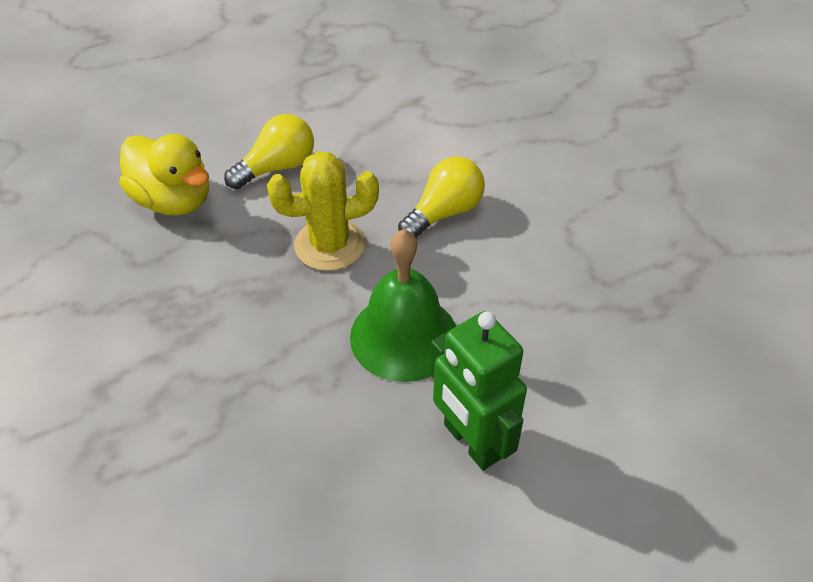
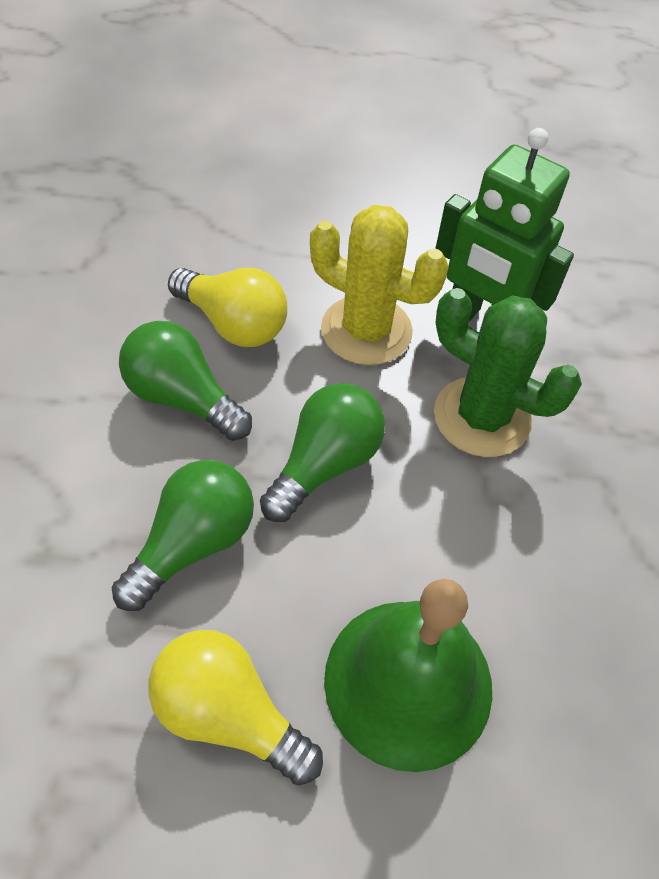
green cactus: none = 0 -> [434,288,582,457] = 1
green light bulb: none = 0 -> [112,460,254,611] [119,321,252,441] [260,383,385,522] = 3
yellow duck: [119,134,209,216] = 1 -> none = 0

